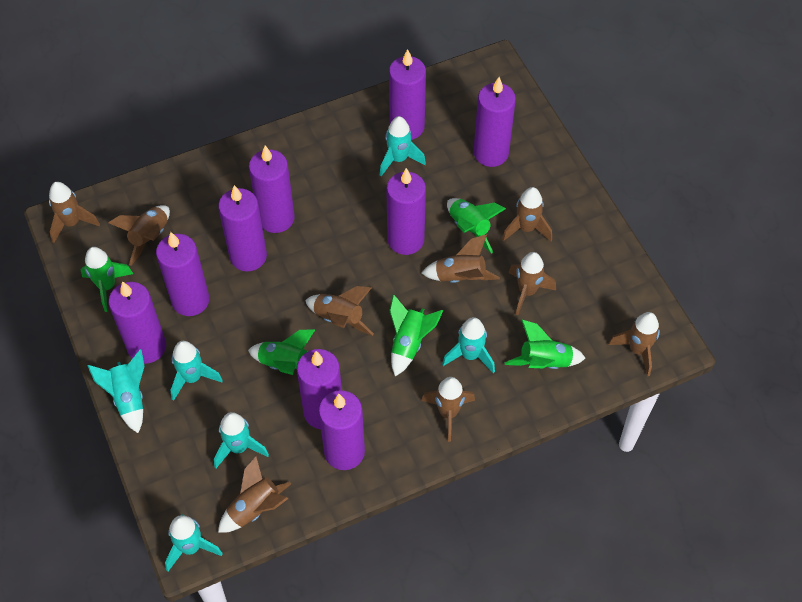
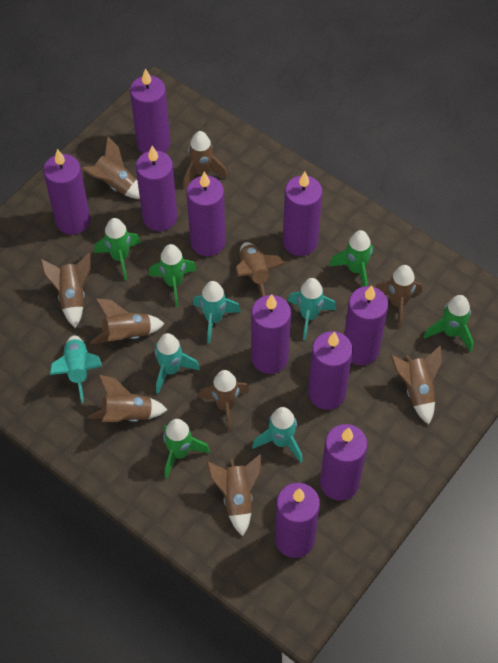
brown rocket: [49,182,100,243] [109,205,170,266] [218,456,291,533] [305,286,374,336] [421,377,475,442] [422,234,500,283] [502,187,552,241] [508,252,556,315] [608,312,660,376] = 9 -> [40,253,91,328] [81,137,140,199] [88,375,167,422] [90,298,164,344] [183,131,228,189] [199,370,249,432] [206,454,261,536] [235,242,285,297] [375,265,422,328] [390,345,442,424] = 10
purple candle: [109,281,166,364] [156,232,209,316] [218,185,267,271] [249,145,295,233] [297,349,342,429] [319,390,365,470] [386,168,426,255] [389,49,426,140] [473,77,516,167] = 9 -> [43,149,91,235] [130,68,170,154] [136,146,177,231] [187,171,226,256] [251,294,291,374] [275,483,320,558] [283,172,322,256] [308,331,353,410] [320,424,368,501] [344,285,388,365] = 10
turquoise rocket: [88,349,145,433] [165,514,223,571] [170,341,223,401] [214,412,269,468] [380,116,426,176] [442,317,495,373] = 6 -> [50,335,102,403] [155,333,200,394] [193,281,241,344] [252,407,303,463] [288,278,336,340] = 5

